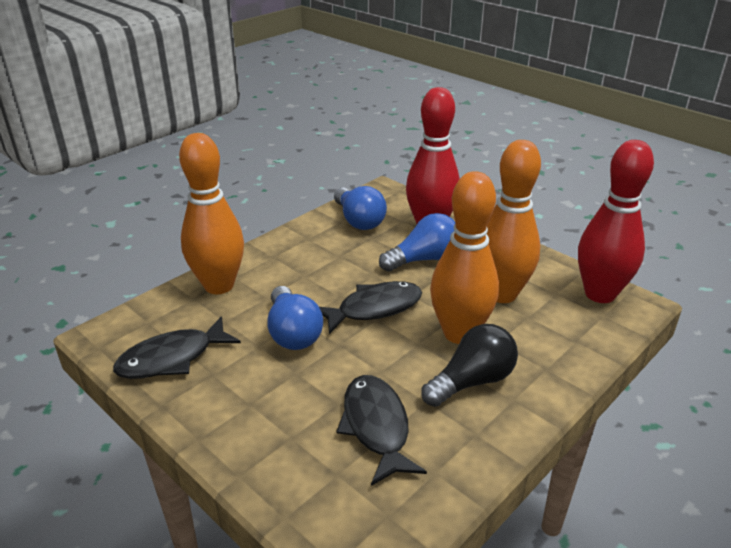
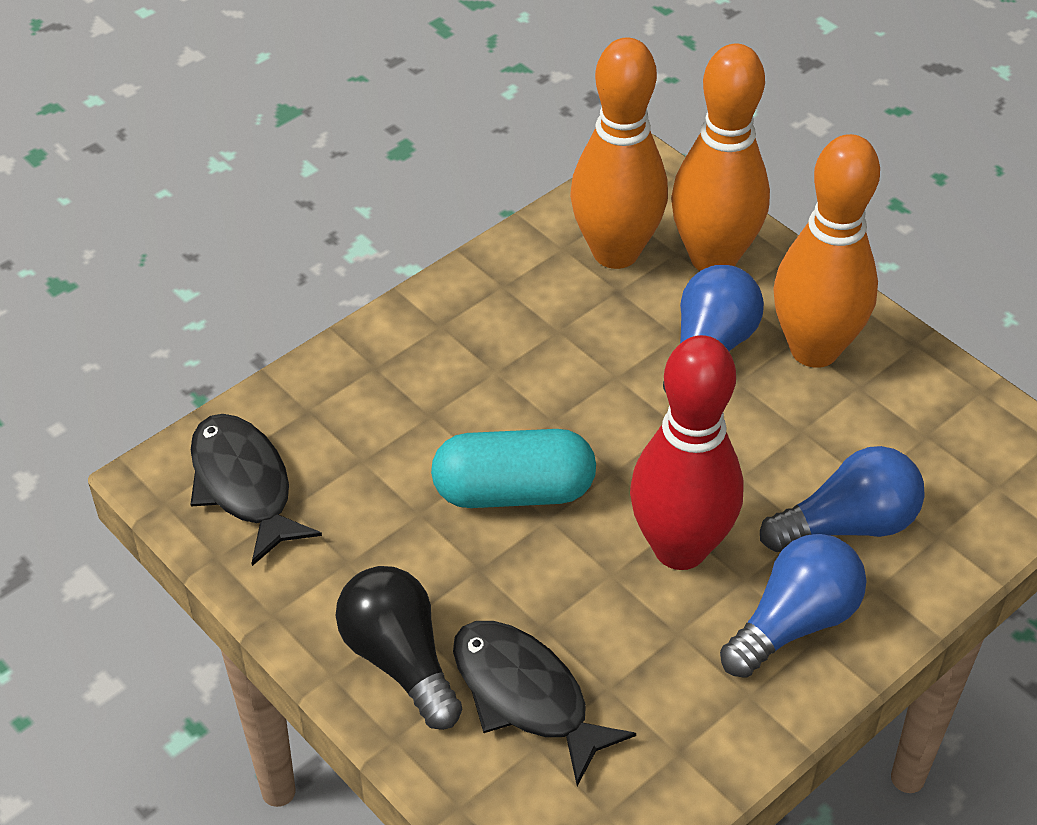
black fish: [113,316,241,379] [319,281,422,334] [336,375,427,486] = 3 -> [191,414,322,566] [453,621,636,786] = 2
red bowling pin: [406,87,460,224] [578,140,654,303] = 2 -> [630,335,744,570] = 1
turquoise capsule: none = 0 -> [431,429,596,508] = 1

